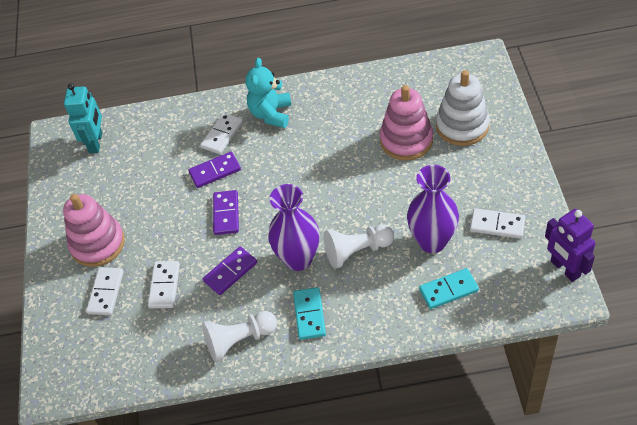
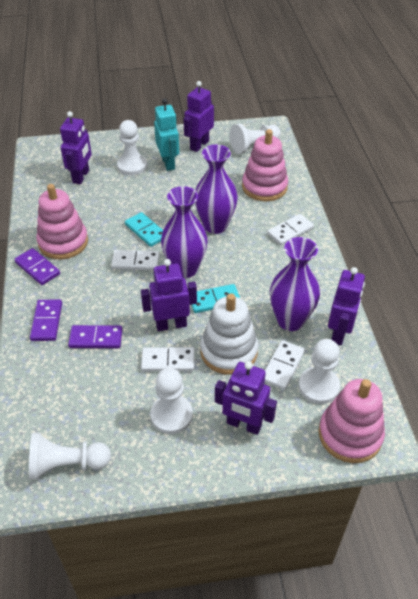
pink stacking toy: [63,194,125,267] [380,85,433,160] = 2 -> [36,184,88,259] [242,129,288,201] [318,379,385,463] = 3
purple robot: [545,209,595,282] = 1 -> [60,111,92,184] [141,259,197,331] [184,81,214,152] [215,361,277,435] [328,267,365,345] = 5
purple vase: [268,184,319,271] [407,165,459,253] = 2 -> [161,186,207,278] [195,145,238,234] [270,237,320,331] = 3
turquoise teddy bear: [245,58,291,128] = 1 -> none = 0
white pawn: [202,311,277,362] [324,224,395,269] = 2 -> [29,433,111,480] [117,120,147,175] [150,368,193,434] [229,124,281,154] [299,339,340,404] = 5

